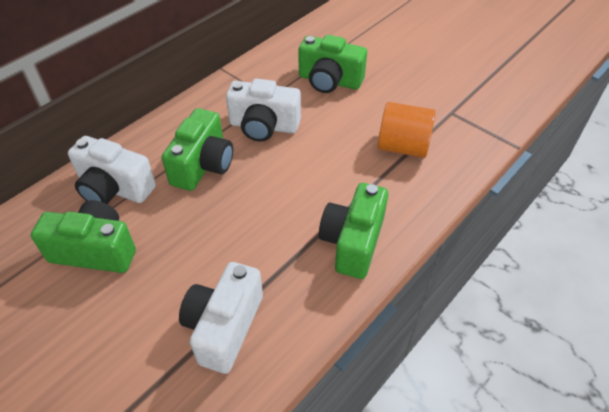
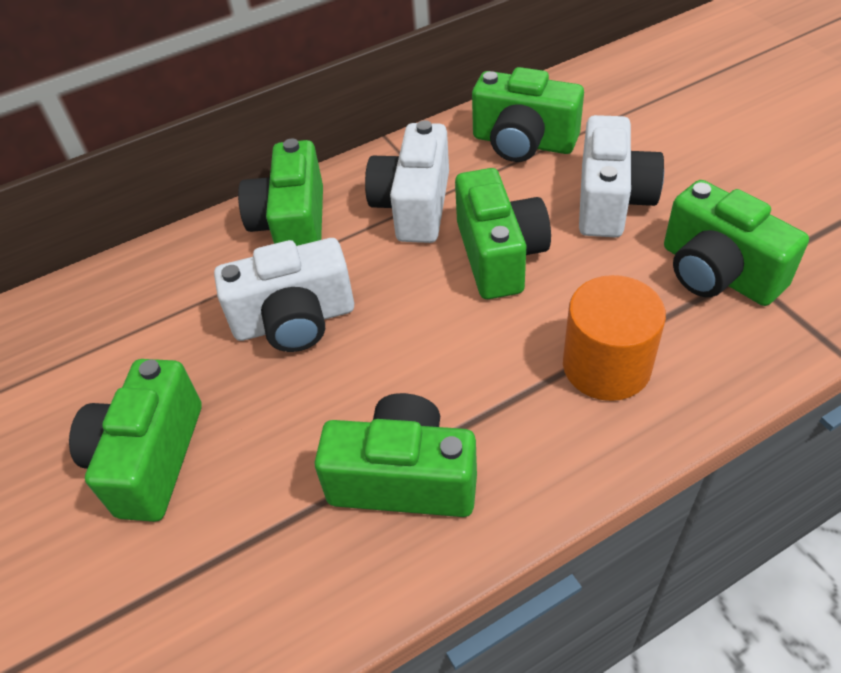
green camera: [31,200,136,273] [162,108,233,191] [299,35,367,93] [319,183,388,279] = 4 -> [69,359,202,522] [238,139,323,246] [314,393,477,517] [455,168,551,299] [472,67,584,162] [664,180,809,306] = 6

